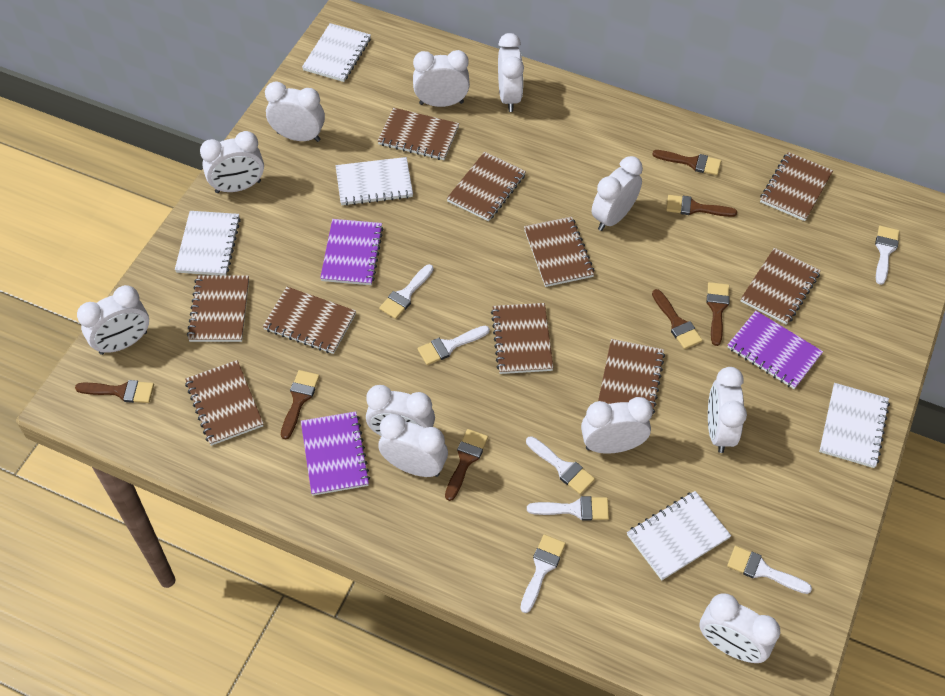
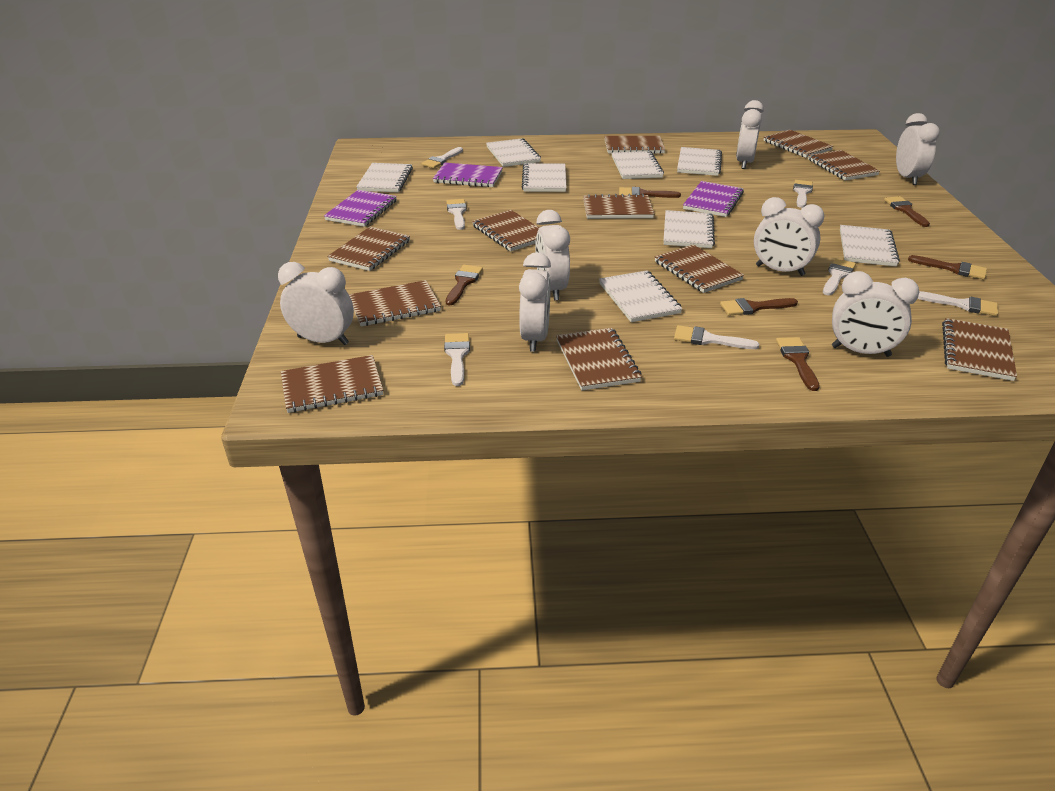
brown brush: [75,380,154,403] [281,370,320,440] [445,429,488,501] [652,150,721,175] [652,289,703,349] [666,195,737,217] [707,282,730,346] = 7 -> [446,265,483,305] [619,187,681,198] [720,298,798,316] [776,337,820,391] [884,196,930,227] [908,255,987,279] = 6
brown notebook: [185,360,263,446] [187,275,249,342] [263,287,356,354] [378,108,459,160] [447,152,526,221] [491,303,553,374] [524,216,594,287] [598,339,665,415] [741,248,821,325] [760,152,833,221] = 10 -> [281,355,383,413] [327,227,410,271] [349,280,441,326] [472,210,539,251] [556,328,642,390] [583,194,654,219] [605,136,665,154] [655,245,744,293] [763,130,833,158] [808,150,880,180] [942,318,1017,381] = 11
white clock: [77,285,149,355] [200,131,264,193] [265,81,325,142] [366,385,435,436] [378,414,448,477] [413,50,470,107] [498,33,524,112] [581,397,653,454] [592,156,643,231] [699,593,780,663] [708,367,747,453] = 11 -> [278,262,354,345] [519,252,551,352] [535,210,570,300] [736,100,764,169] [754,197,824,276] [832,271,919,357] [896,113,940,185] = 7
white notebook: [175,211,241,275] [302,23,371,82] [336,157,413,206] [627,491,731,580] [819,383,890,468] = 5 -> [356,163,413,192] [486,138,541,167] [522,163,567,192] [599,271,682,322] [612,151,664,179] [664,210,715,248] [677,147,722,176] [840,225,900,267] = 8

